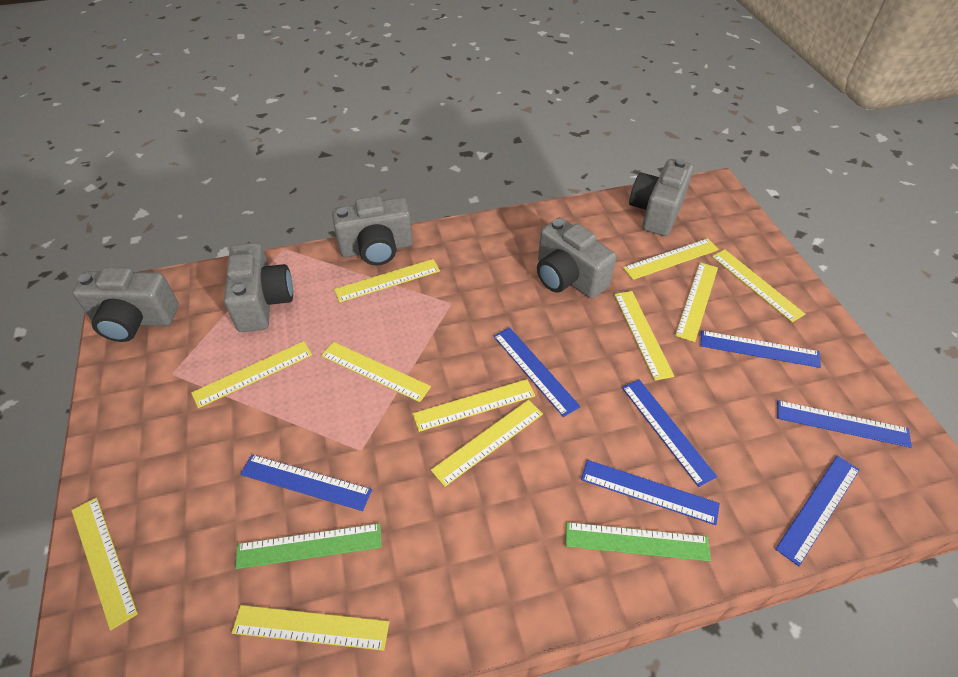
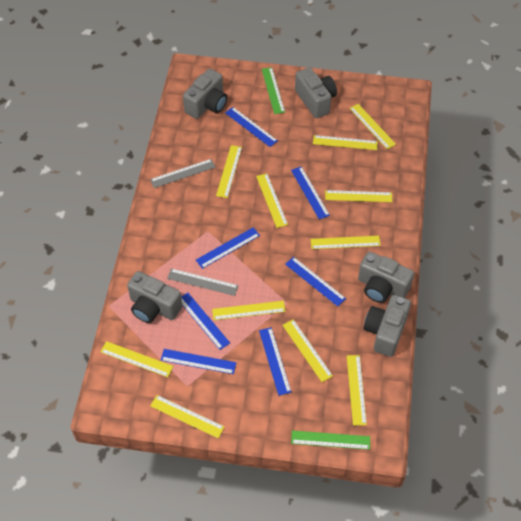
grey ruler: none = 0 -> [150,159,216,188] [167,268,239,296] = 2

